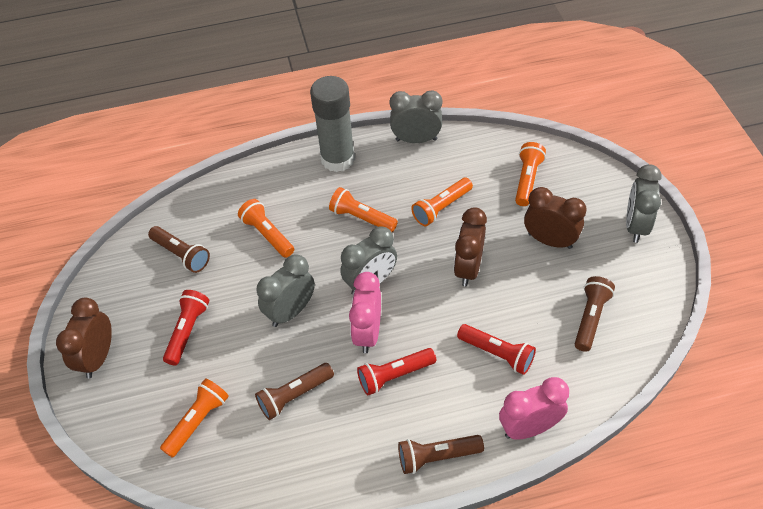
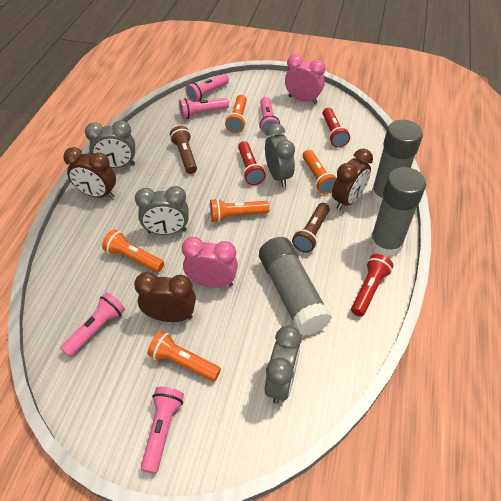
brown flashlight: [148,226,210,273] [255,363,334,420] [398,435,484,474] [575,276,615,352] = 4 -> [170,126,197,174] [292,203,330,253] = 2
grey glue stick: [310,76,355,172] = 1 -> [259,237,332,336] [369,167,426,257] [371,120,423,206] = 3
pink flashlight: none = 0 -> [60,292,125,357] [141,387,184,474] [179,98,229,119] [185,74,229,102] [259,97,280,136] = 5

